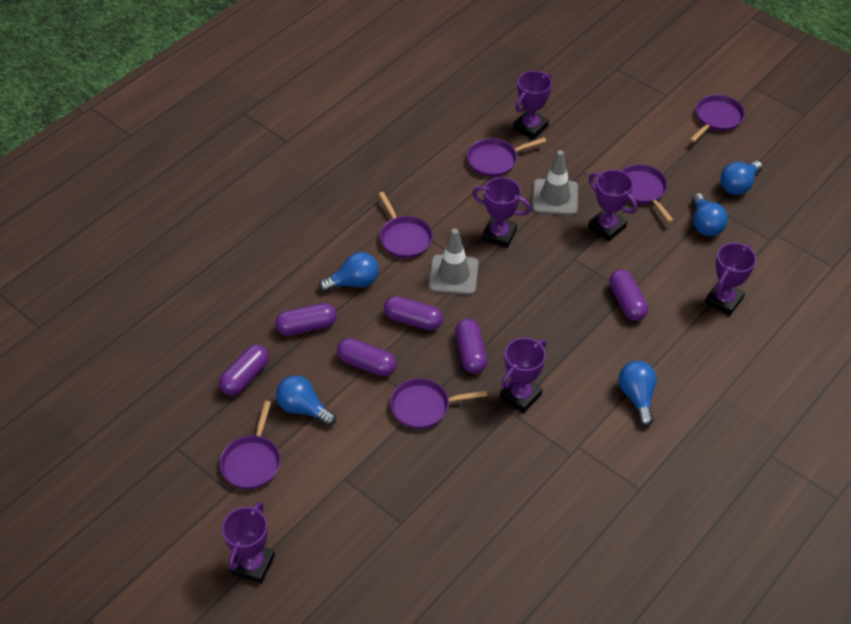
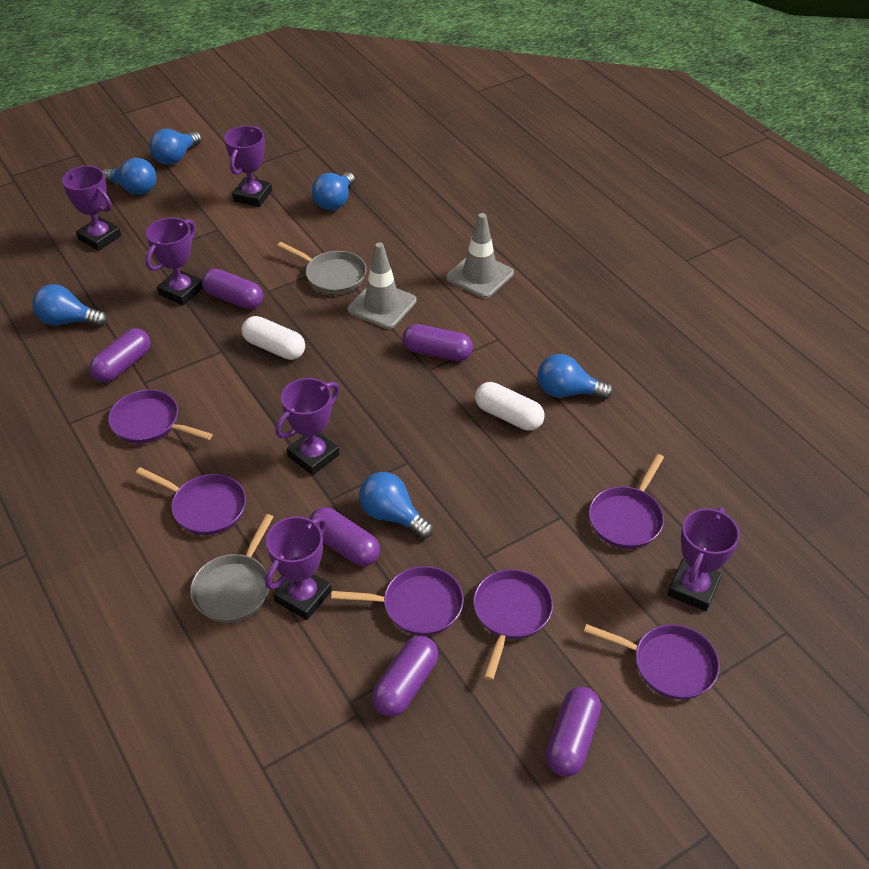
blue light bulb: [276,375,336,426] [319,252,379,292] [619,361,657,426] [692,193,728,236] [720,161,763,195] = 5 -> [32,284,107,327] [103,158,156,195] [149,129,202,165] [312,172,355,210] [359,472,433,539] [537,354,613,400] = 6
grey pan: none = 0 -> [190,514,273,623] [277,242,366,294] = 2
white capsule: none = 0 -> [242,316,305,360] [475,382,545,431] = 2

